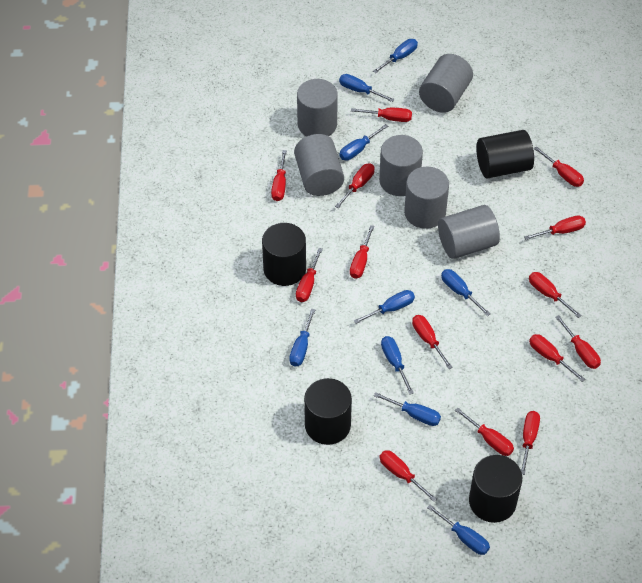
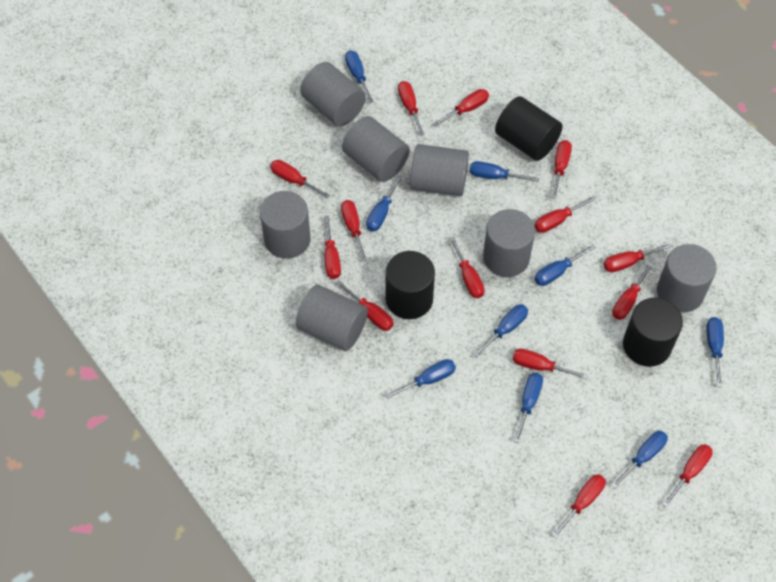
black cylinder: [262,223,306,286] [304,378,352,445] [469,455,522,523] [476,130,534,178] = 4 -> [385,251,435,319] [495,96,563,161] [623,298,683,367] = 3
grey cylinder: [294,134,344,196] [297,79,338,136] [379,135,423,196] [404,167,449,229] [419,54,473,113] [438,205,500,259] = 6 -> [260,191,311,259] [296,284,368,351] [300,62,366,126] [342,116,410,182] [410,144,469,196] [483,209,535,277] [657,244,717,312] = 7

